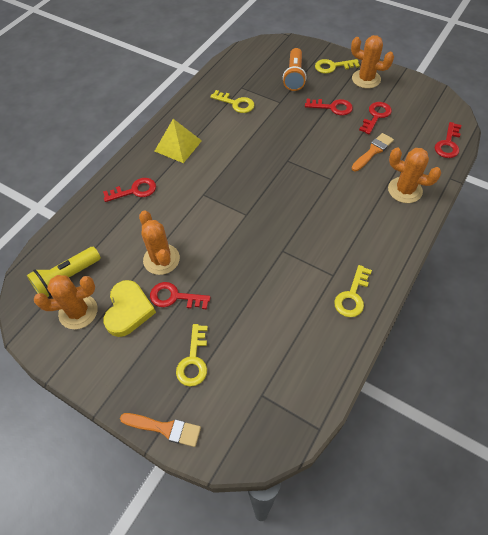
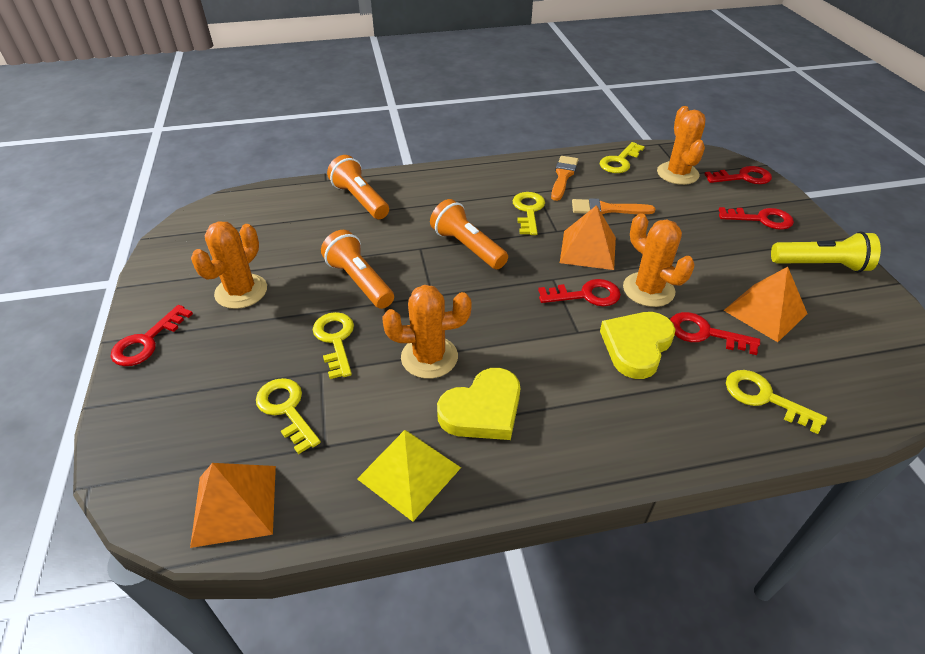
orange flashlight: [283,48,307,91] = 1 -> [321,230,394,309] [327,155,389,219] [430,199,508,269] = 3
orange pyramid: none = 0 -> [190,463,276,548] [560,205,616,270] [723,267,807,342] = 3
yellow heart: [103,280,156,337] = 1 -> [437,368,520,440] [600,312,676,379] = 2
yellow key: [176,324,208,386] [210,90,255,113] [315,59,360,74] [334,265,372,317] = 4 -> [256,378,321,454] [313,312,354,379] [513,192,545,235] [600,142,645,173] [726,370,827,434] = 5

